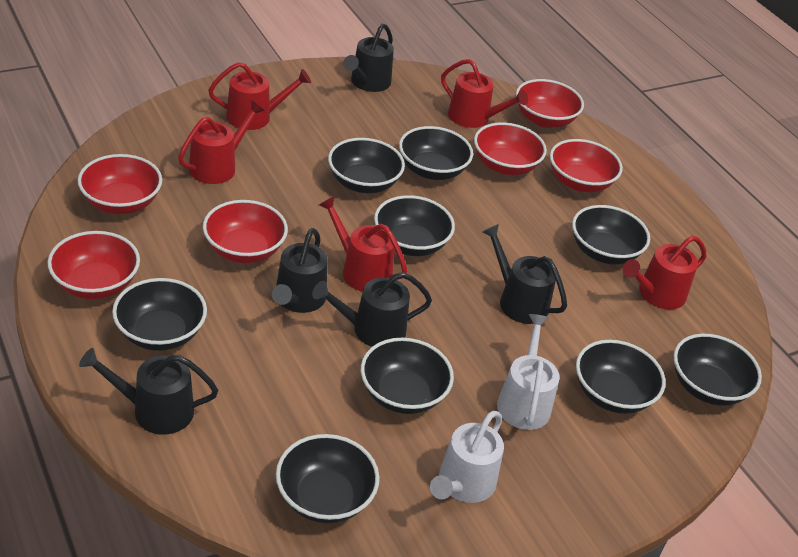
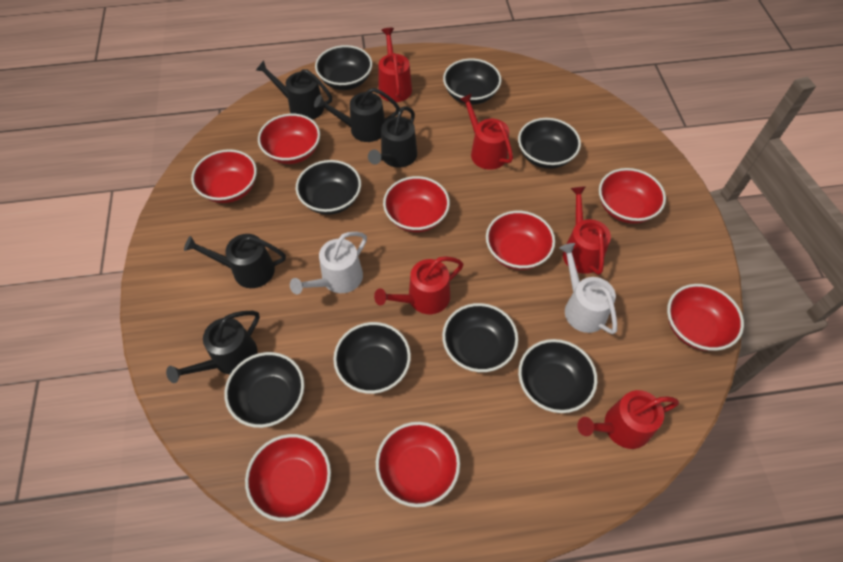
black bowl: [112,278,207,351] [276,434,379,523] [328,138,405,193] [361,338,454,414] [374,195,455,256] [399,126,473,180] [572,205,650,265] [576,340,666,414] [674,334,762,406] = 9 -> [224,352,304,428] [296,160,361,215] [315,45,372,90] [333,322,411,394] [442,303,518,372] [443,59,502,105] [518,118,581,169] [518,339,597,413] = 8
red bowl: [47,231,140,299] [78,154,162,214] [203,200,288,263] [474,122,547,175] [516,79,584,128] [550,139,623,192] = 6 -> [191,149,257,203] [245,434,331,521] [258,114,320,164] [376,422,460,507] [383,176,450,232] [486,211,555,270] [599,168,666,224] [667,284,744,351] = 8

